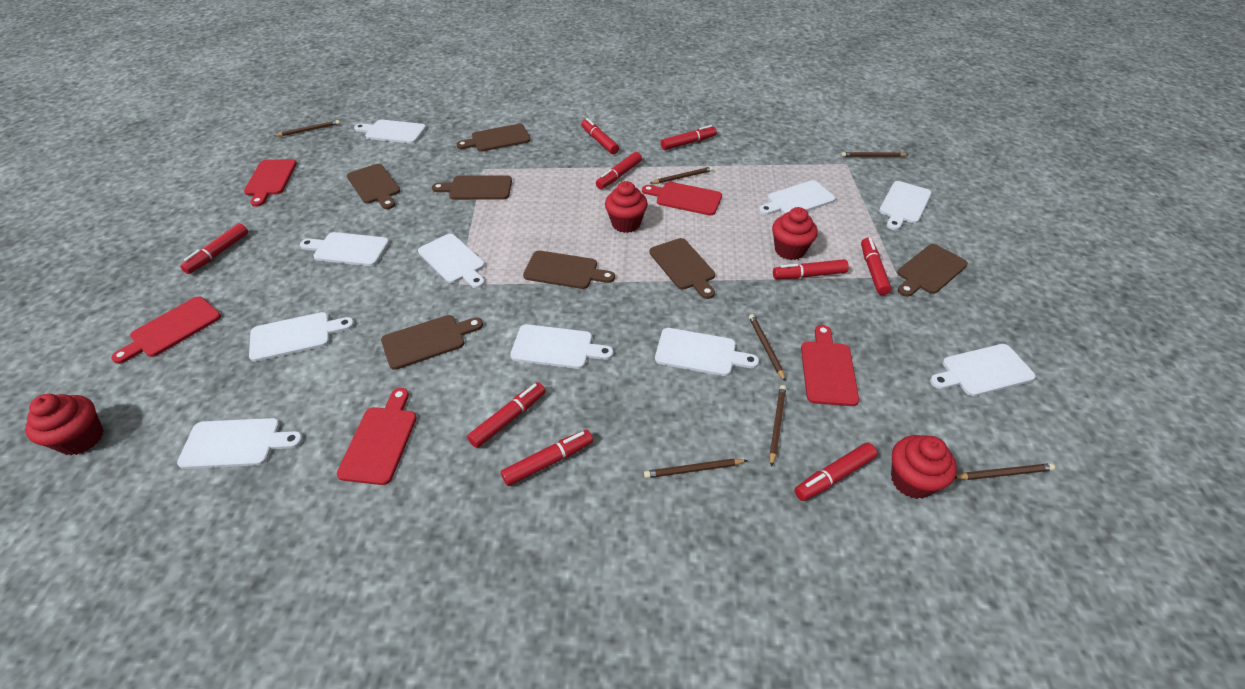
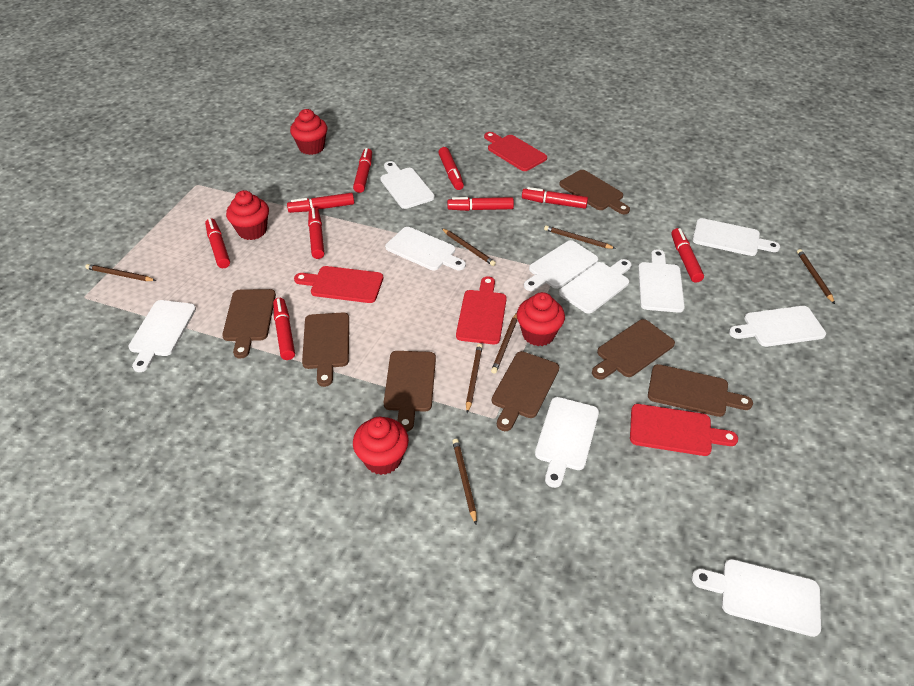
red cutting board: [111,296,221,364] [244,159,297,207] [337,388,417,485] [642,182,722,216] [801,325,859,406] = 5 -> [294,266,383,303] [456,277,507,344] [484,132,547,171] [630,404,738,456] = 4

